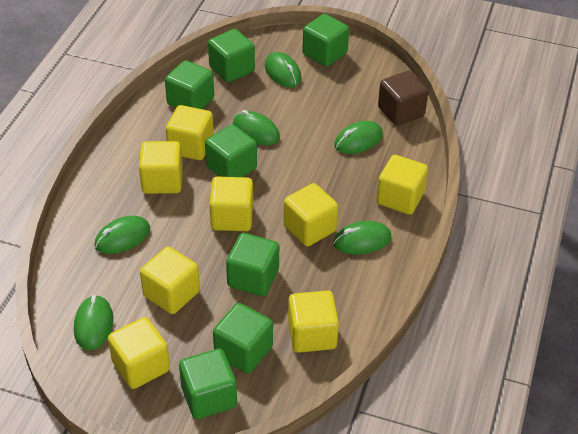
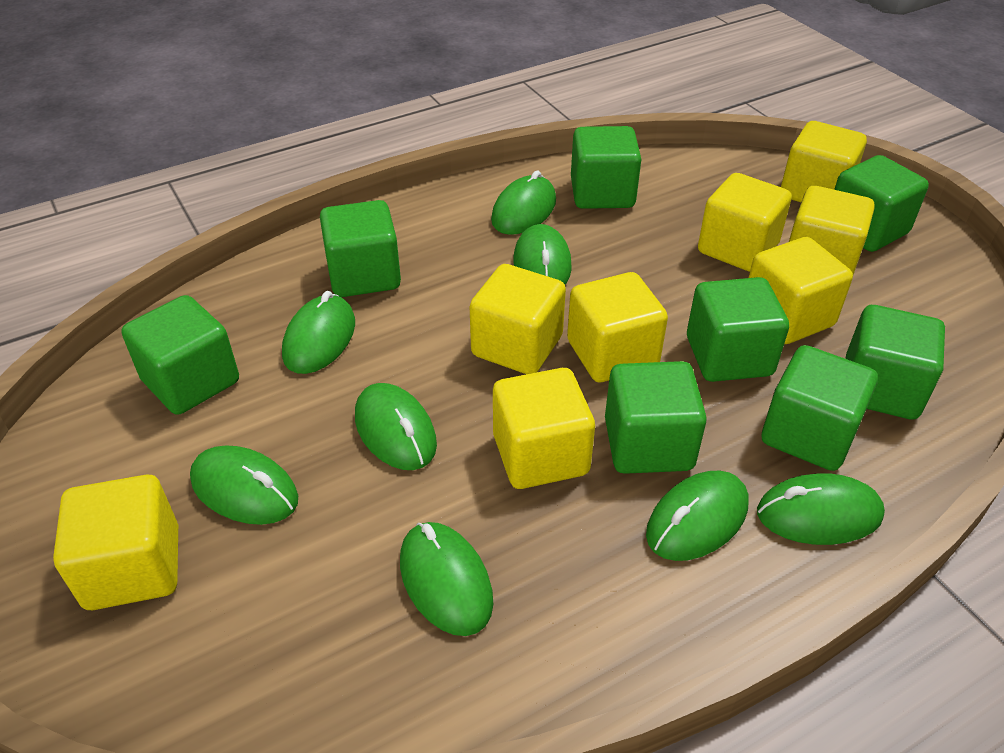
brown cube: [378,71,428,126] = 1 -> none = 0
green cube: [165,60,214,109] [179,349,237,419] [205,124,257,177] [208,29,255,82] [213,303,273,374] [226,233,279,296] [302,14,349,67] = 7 -> [121,295,239,415] [320,200,401,297] [571,126,641,209] [605,361,707,474] [687,277,789,382] [762,345,878,471] [834,155,929,252] [845,305,945,420] = 8
green mouse: [74,295,113,350] [95,216,150,254] [233,110,280,145] [265,52,302,87] [333,221,392,254] [334,121,383,154] = 6 -> [190,445,298,525] [282,291,355,374] [355,383,437,470] [400,522,493,636] [491,170,556,235] [513,224,572,284] [646,471,749,561] [757,473,885,545] = 8

